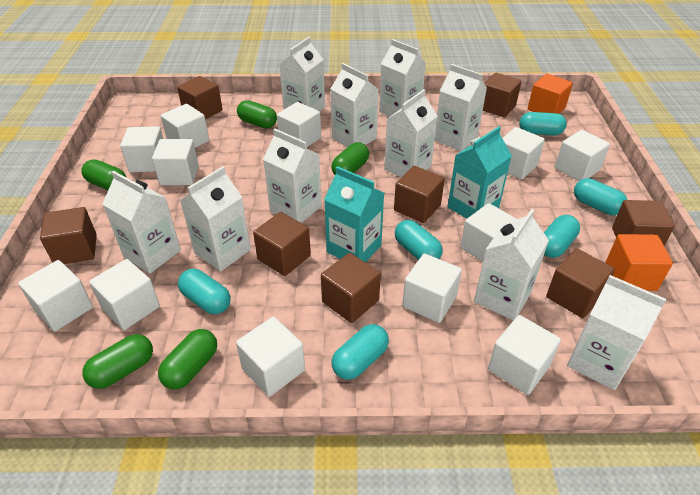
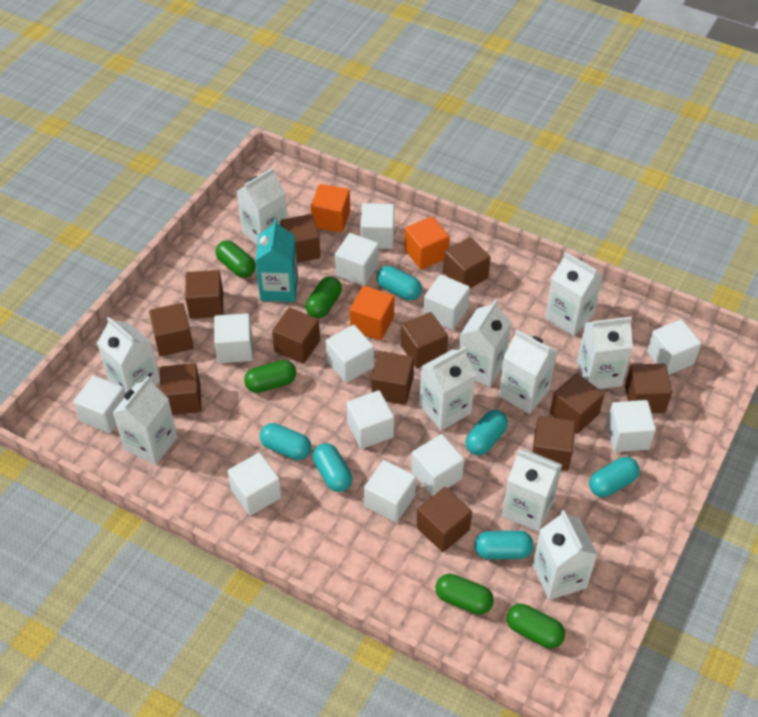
brown cube: [40,207,97,264] [177,76,223,119] [253,212,311,276] [321,253,381,323] [394,166,445,223] [483,73,522,117] [546,248,615,318] [612,200,675,246] = 8 -> [149,303,193,356] [160,363,202,415] [185,270,223,319] [272,307,320,364] [280,214,320,263] [371,351,414,405] [401,312,448,369] [417,487,472,552] [443,237,491,288] [533,416,575,471] [550,373,604,434] [625,364,672,413] = 12
orange cube: [527,74,573,114] [606,234,673,291] = 2 -> [311,184,350,233] [350,286,394,340] [404,216,449,270] = 3
turquoise carton: [324,166,384,262] [448,126,512,219] = 2 -> [255,219,298,302] = 1

